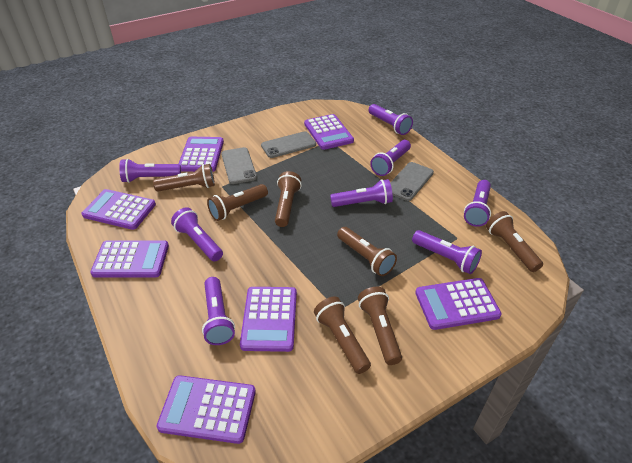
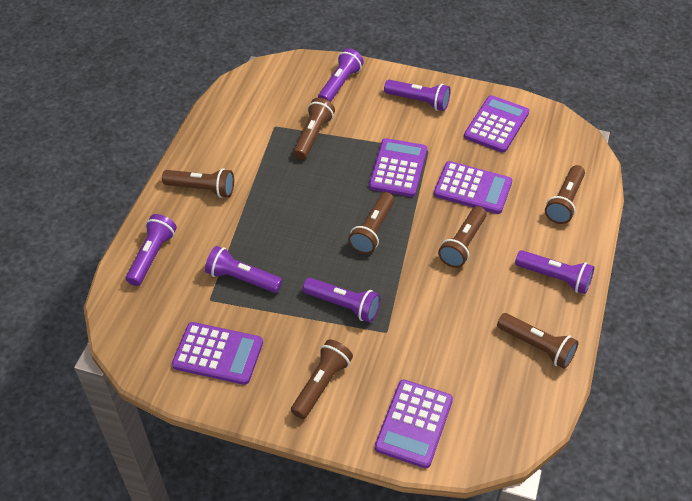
grey phone: [221,147,257,184] [261,131,316,158] [390,162,434,201] = 3 -> none = 0
purple calculator: [81,189,156,230] [90,240,169,277] [156,375,256,444] [178,137,224,172] [240,287,297,352] [304,114,354,150] [415,278,502,330] = 7 -> [172,322,263,385] [369,138,427,197] [375,379,453,468] [434,161,512,214] [464,95,529,153] = 5
purple flashlight: [119,159,181,183] [171,207,223,262] [202,277,235,345] [330,179,393,207] [368,104,413,135] [370,140,411,176] [412,230,482,274] [464,180,491,227] = 8 -> [126,214,177,286] [205,246,283,293] [303,278,380,322] [318,48,364,102] [384,80,451,111] [515,250,594,294] = 6

